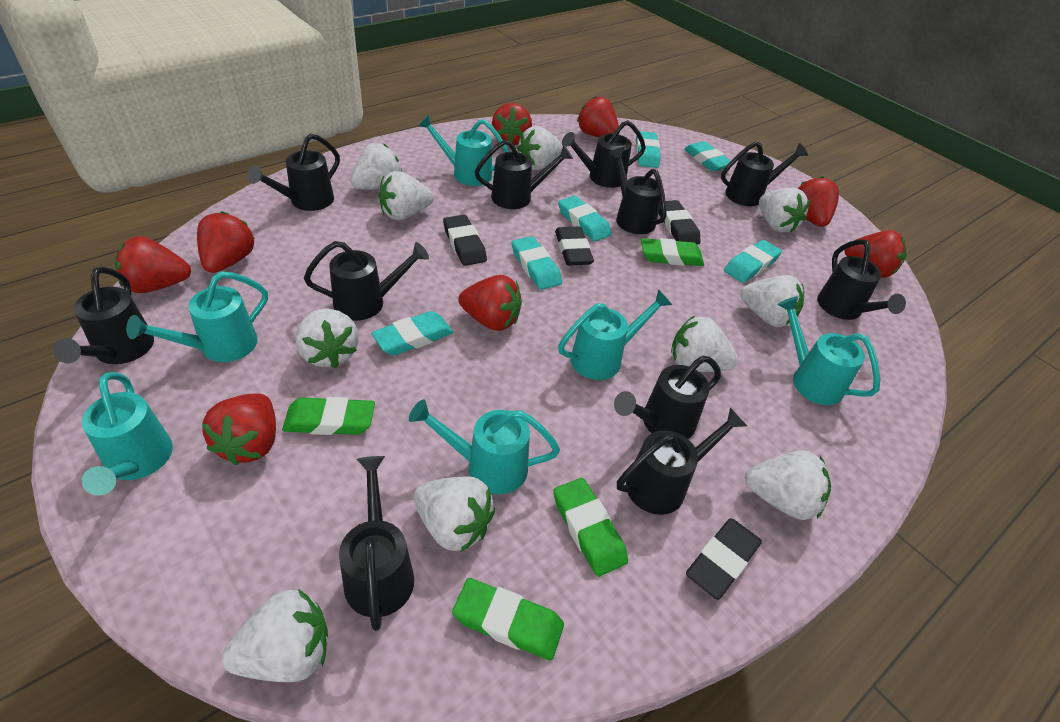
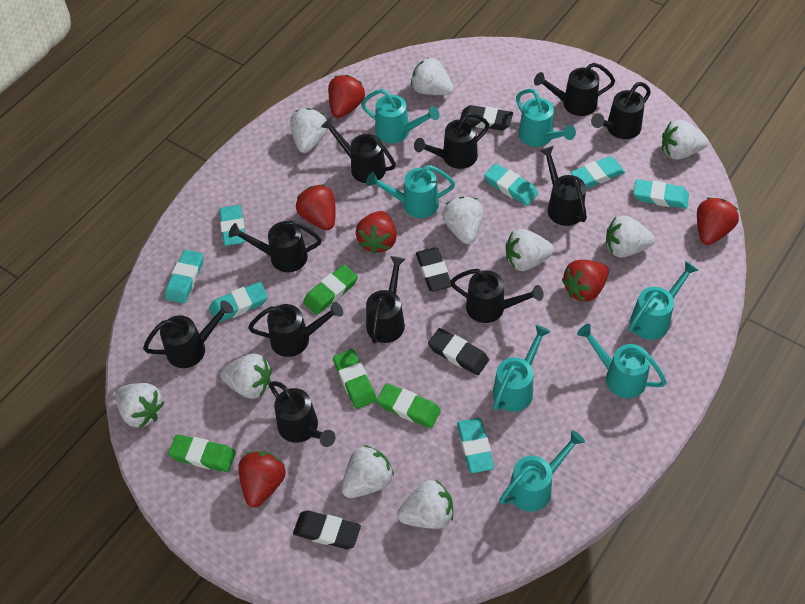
red strawberry: [115,236,191,293] [197,211,255,273] [202,394,276,465] [458,275,522,331] [492,103,532,145] [577,96,619,137] [798,176,839,227] [845,230,907,278] = 8 -> [238,451,286,507] [296,184,336,230] [328,75,365,118] [355,211,397,254] [562,260,609,302] [697,198,739,245] = 6
turquoise eraser: [371,311,453,356] [512,236,562,290] [558,196,612,242] [636,131,661,168] [684,141,731,171] [724,240,782,283] = 6 -> [165,250,204,303] [209,282,268,323] [219,205,246,246] [457,418,494,473] [484,163,538,206] [570,156,625,189] [633,179,689,209] = 7
turquoise watering can: [82,372,173,495] [126,271,268,362] [409,399,560,494] [418,115,509,186] [558,289,672,380] [777,296,880,405] = 6 -> [361,89,439,143] [366,165,455,218] [493,325,550,412] [499,430,585,512] [516,89,576,147] [577,324,667,398] [629,261,699,340] = 7

